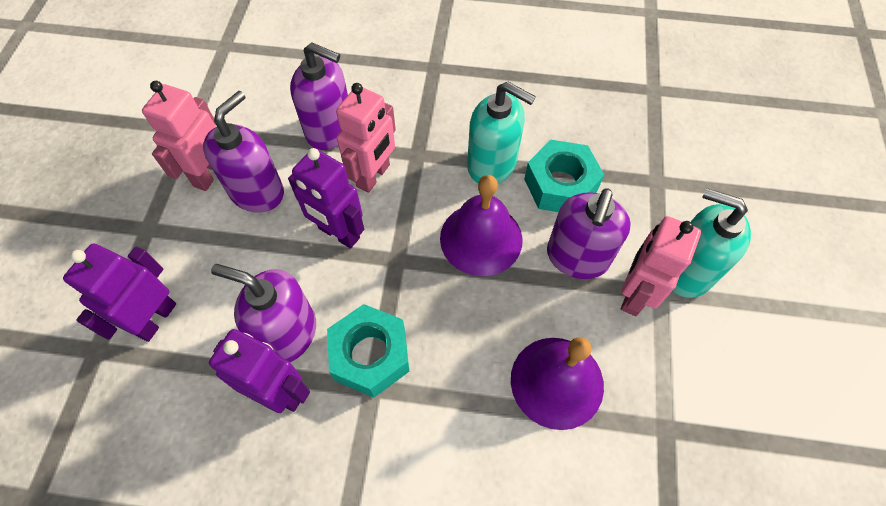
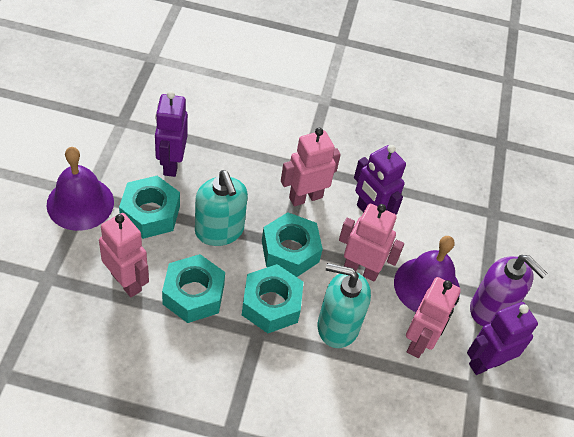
pink robot: [142,81,216,191] [336,83,396,193] [621,216,701,316] = 3 -> [99,213,149,297] [281,128,341,206] [339,204,404,281] [406,277,461,358] = 4
purple soap dispenser: [203,91,284,213] [211,264,316,362] [290,42,348,150] [547,188,631,279] = 4 -> [470,255,548,326] = 1
turquoise nut: [327,304,409,398] [524,140,604,212] = 2 -> [119,176,180,239] [162,254,225,323] [242,264,304,333] [262,212,323,277] = 4

